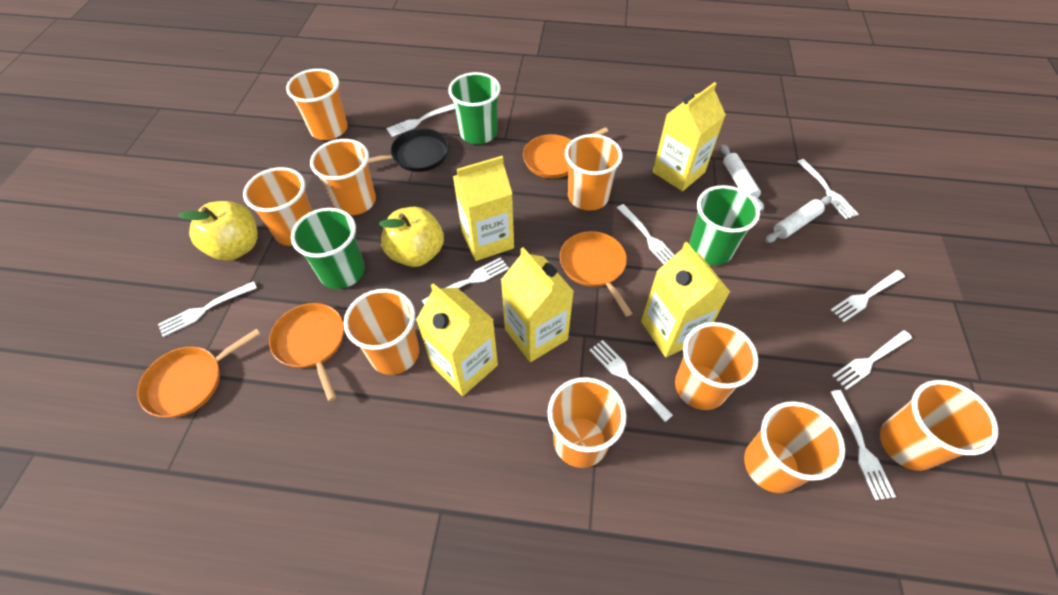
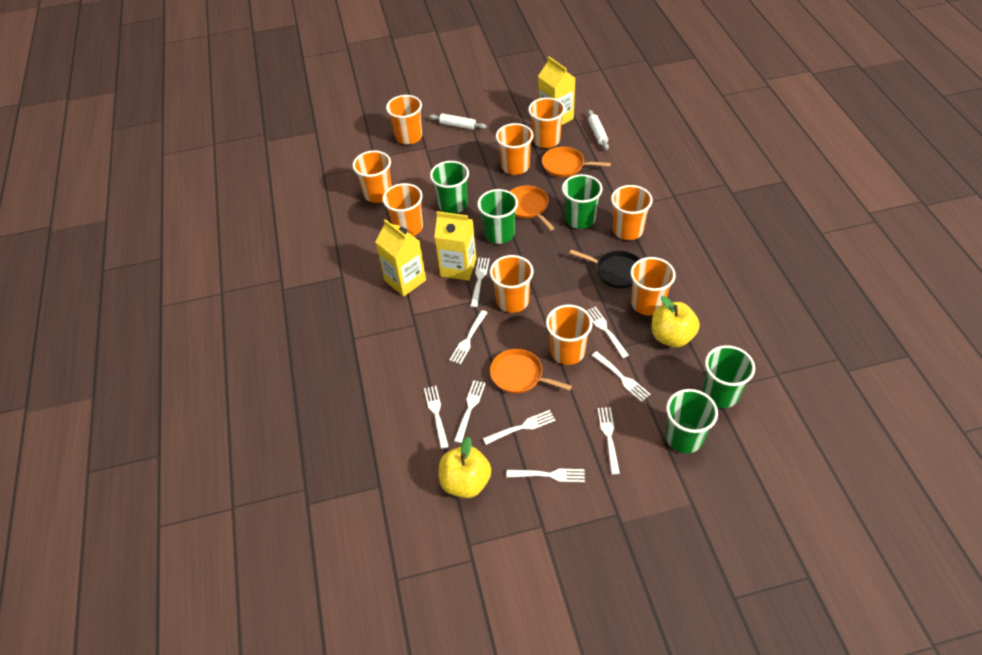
green cup: [291,208,365,289] [448,72,501,144] [689,185,760,265] = 3 -> [430,161,469,214] [477,189,518,244] [562,174,603,229] [665,389,718,453] [702,345,755,408] = 5
orange pan: [137,328,261,418] [269,303,344,402] [523,127,608,178] [560,231,632,316] = 4 -> [490,349,572,394] [510,185,554,230] [542,147,611,177] = 3
yellow carton: [416,283,498,396] [453,156,514,261] [501,247,574,362] [641,242,730,357] [653,82,726,191] = 5 -> [375,219,426,297] [434,211,476,281] [538,57,575,125] = 3

